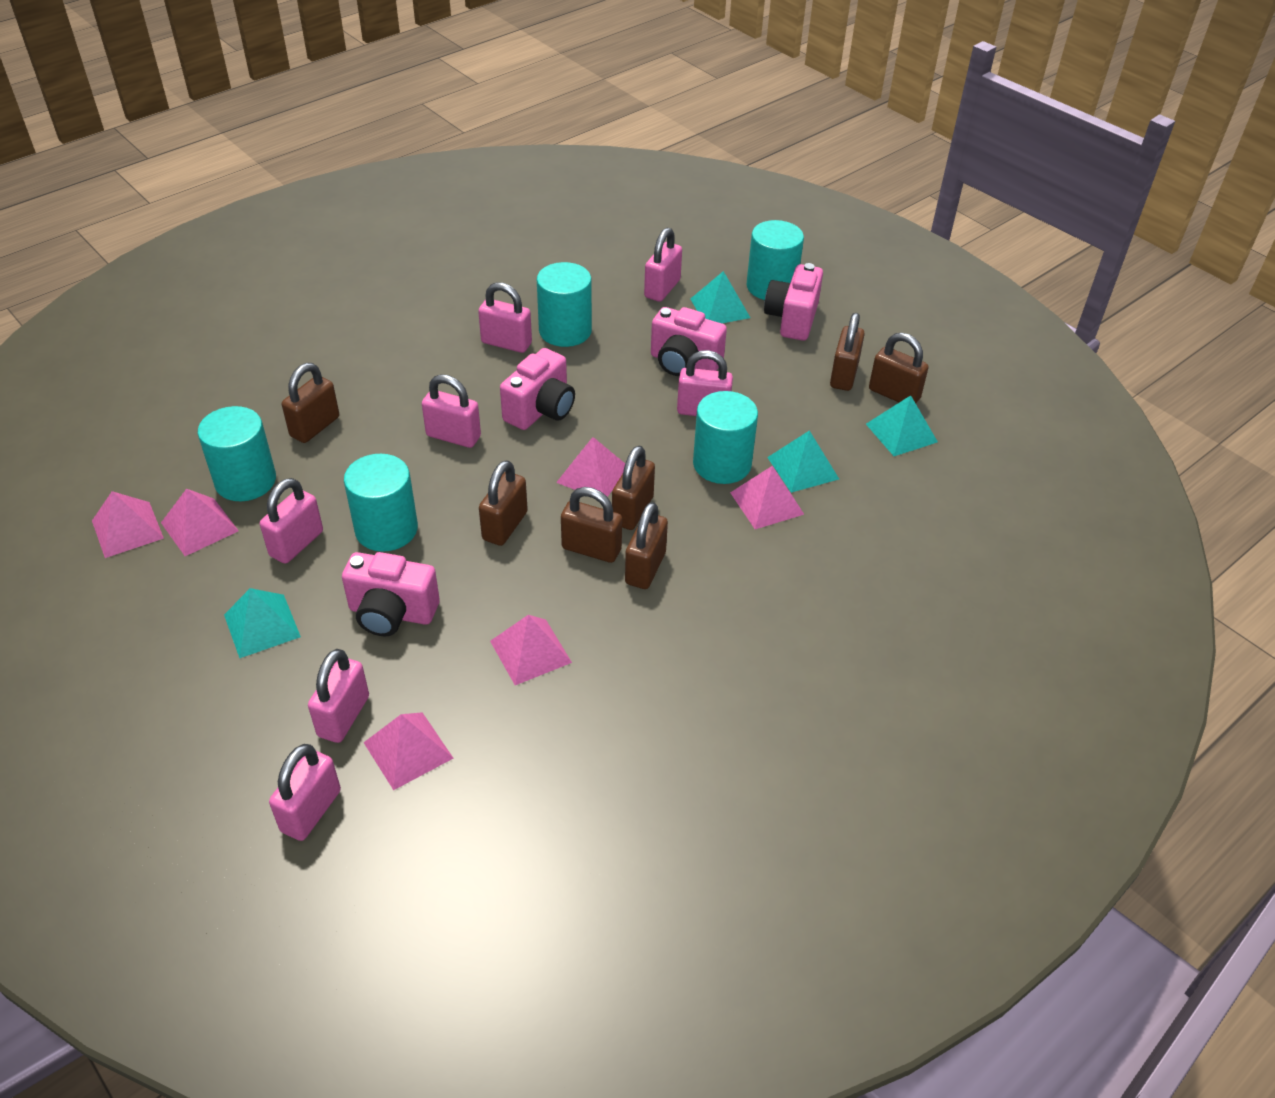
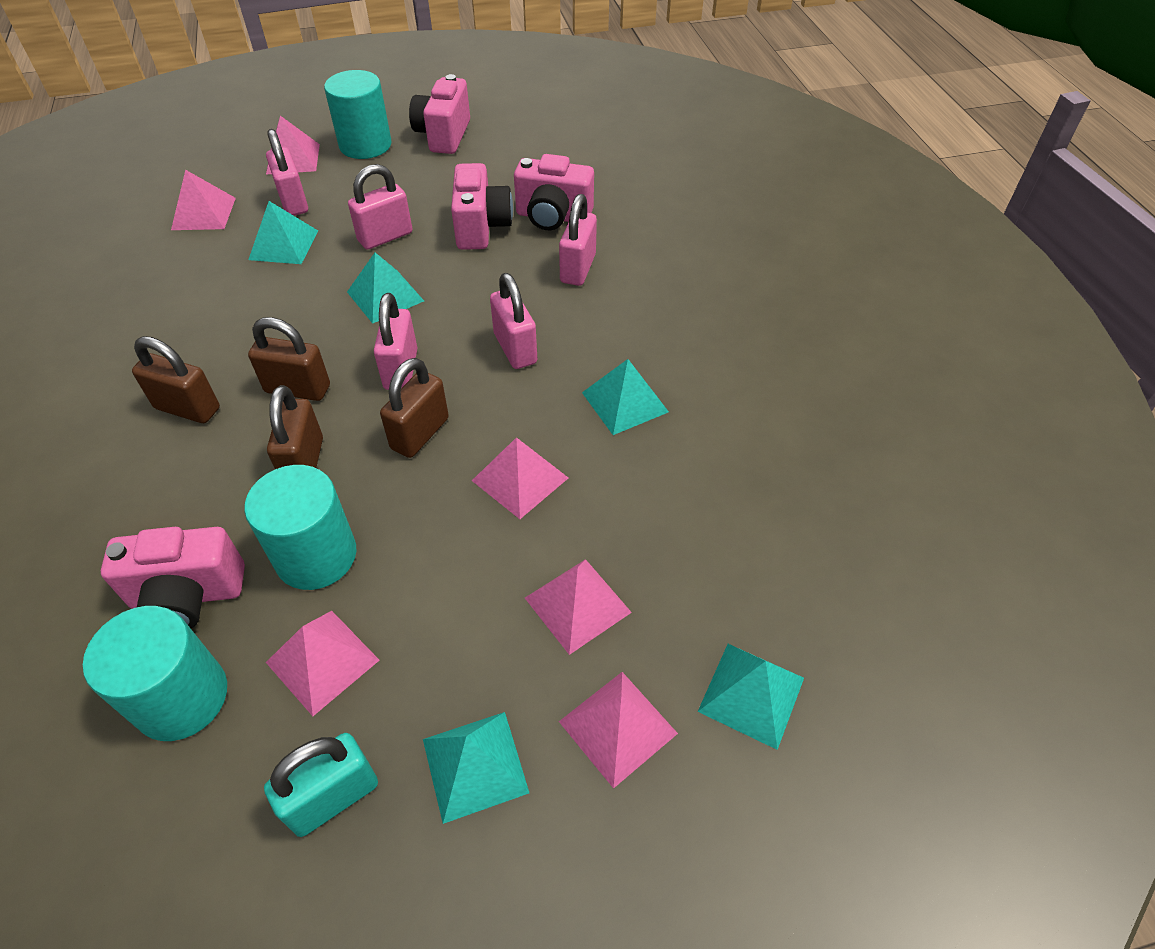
brown padlock: [282,363,339,443] [479,460,528,546] [561,487,622,563] [612,446,655,530] [625,502,668,589] [830,313,865,391] [869,333,929,403] = 7 -> [132,336,220,423] [248,317,330,401] [267,385,323,469] [380,358,449,458] = 4
pink padlock: [260,478,323,564] [269,744,341,841] [308,649,369,743] [422,374,481,448] [478,282,532,353] [644,228,682,302] [677,350,733,416] = 7 -> [266,129,308,216] [348,164,412,249] [374,293,417,390] [490,273,537,369] [559,194,597,286] = 5
turquoise cylinder: [198,406,276,501] [344,454,418,552] [537,262,592,347] [693,391,758,484] [747,220,804,300] = 5 -> [83,606,227,741] [244,465,357,590] [324,70,392,159] = 3
turquoise padlock: none = 0 -> [264,733,378,837] = 1
turquoise pyramid: [224,588,301,658] [690,271,750,323] [767,430,839,493] [866,395,938,456] = 4 -> [248,201,318,264] [347,252,424,324] [423,712,529,824] [582,359,669,435] [698,644,804,750] = 5

